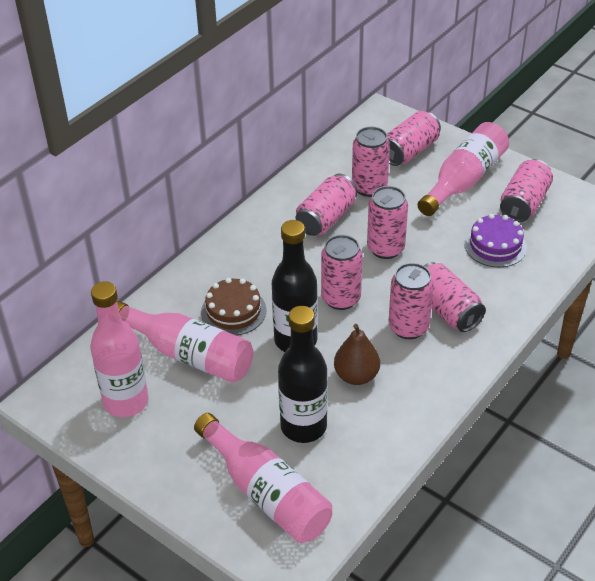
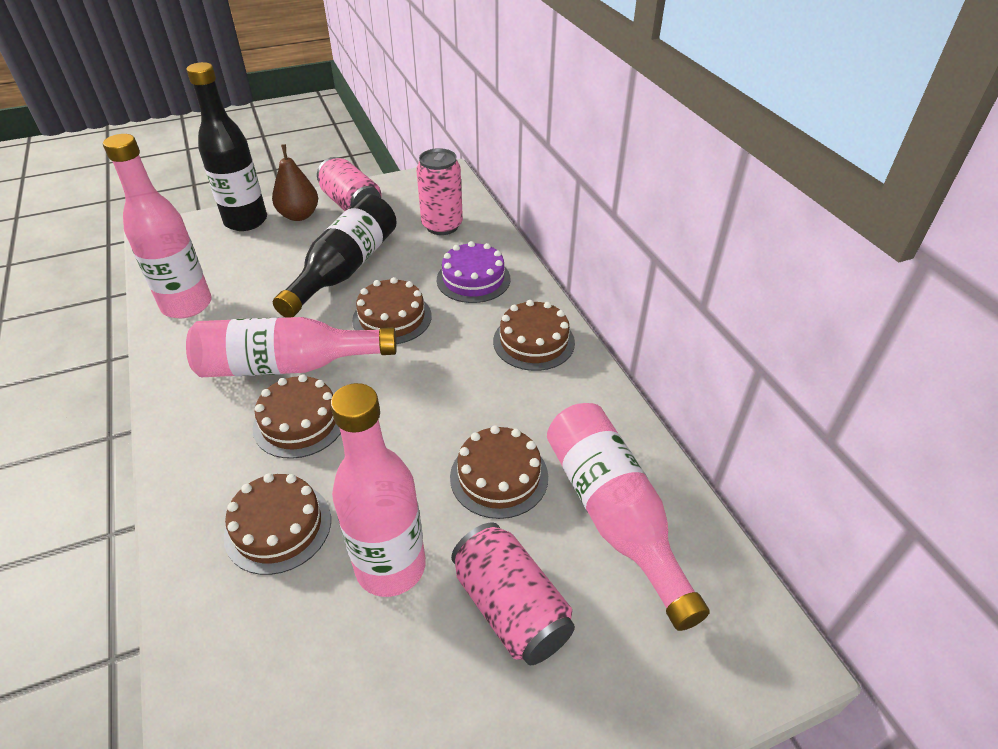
brown cake: [201,278,267,335] = 1 -> [224,473,331,575] [252,374,341,459] [352,277,432,344] [450,426,548,519] [493,300,575,371] = 5
pink can: [295,174,358,236] [321,235,362,310] [352,127,390,197] [367,186,408,259] [387,111,441,166] [389,263,434,339] [424,262,486,332] [500,159,553,222] = 8 -> [317,157,382,211] [416,148,463,235] [451,522,575,665] = 3

